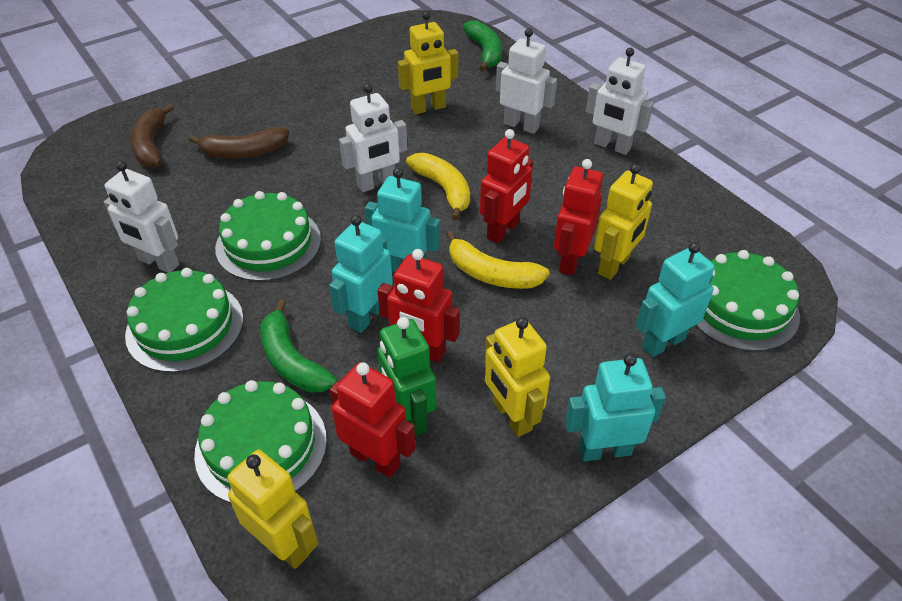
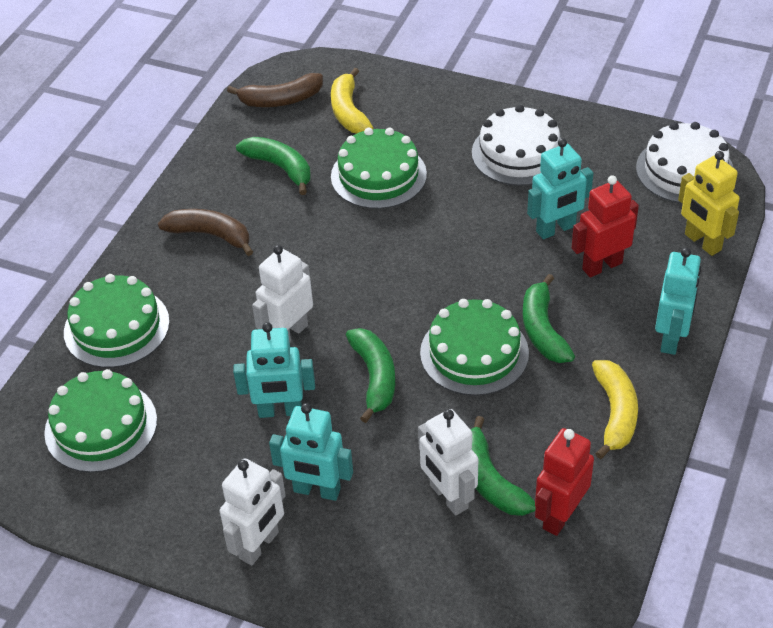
green banana: [260,299,337,393] [462,21,502,72] = 2 -> [236,137,311,195] [346,328,395,423] [470,416,536,516] [523,274,575,363] = 4
green robot: [377,317,437,436] = 1 -> none = 0
red robot: [330,362,416,478] [378,249,460,363] [480,129,533,243] [554,159,603,275] = 4 -> [535,428,594,536] [571,175,639,278] = 2
white cake: none = 0 -> [472,105,561,186] [636,122,734,203] = 2
white robot: [104,161,179,273] [339,84,407,192] [496,28,557,134] [586,48,653,155] = 4 -> [220,458,286,566] [252,245,313,342] [418,409,478,516] = 3
yellow robot: [228,450,318,569] [398,11,458,114] [485,317,550,437] [594,164,653,280] = 4 -> [678,151,740,256] = 1

